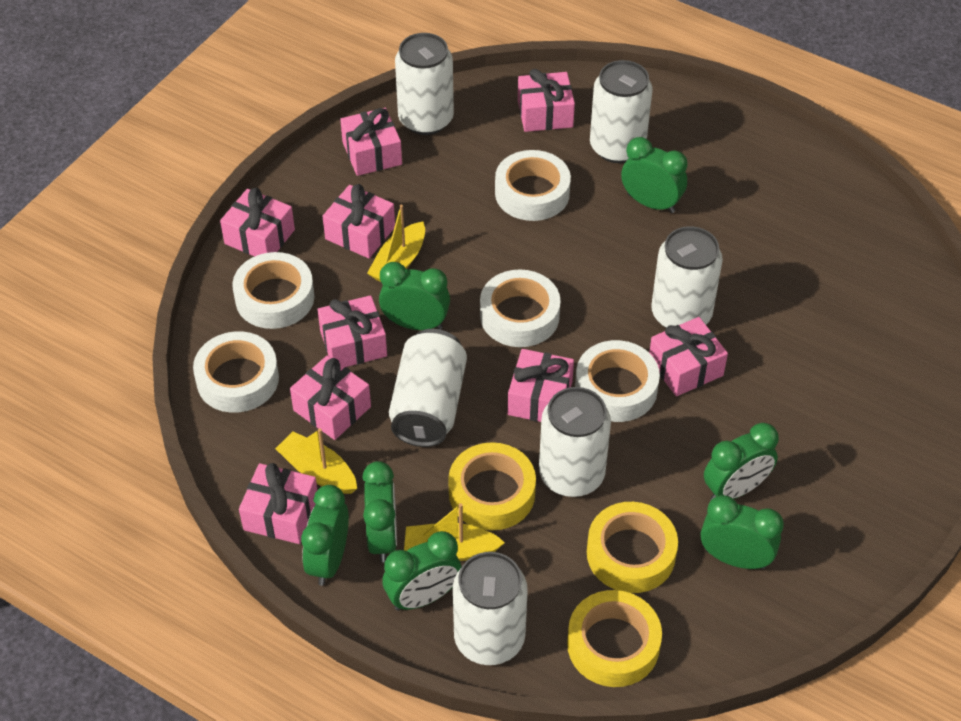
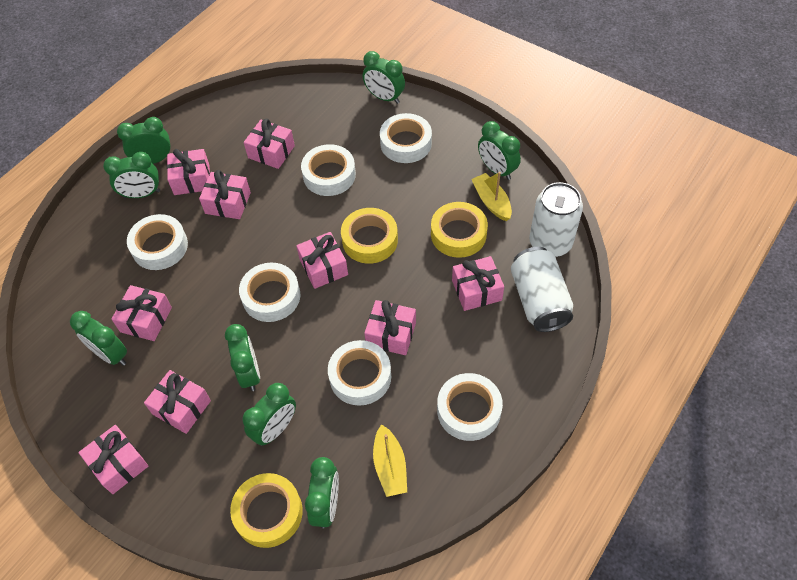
green clock: [301,485,349,586] [362,461,397,562] [379,262,450,330] [382,531,462,611] [621,137,687,213] [701,495,784,569] [704,423,779,500] = 7 -> [70,311,127,366] [103,152,160,198] [117,117,171,164] [225,324,260,391] [243,383,296,446] [305,457,339,528] [363,51,405,104] [478,121,521,180] = 8
white can: [389,329,467,447] [395,33,454,135] [453,552,528,665] [539,387,611,497] [590,60,653,163] [651,226,723,328] = 6 -> [511,247,573,332] [529,182,583,257] = 2
white tape: [193,331,279,413] [232,252,314,329] [480,270,561,347] [495,150,571,221] [575,340,660,422] = 5 -> [127,214,188,270] [239,263,300,322] [301,144,356,196] [328,340,391,406] [380,113,432,163] [437,373,503,441] = 6
yellow boat: [275,428,357,494] [367,205,425,282] [404,503,505,561] = 3 -> [373,424,407,497] [471,172,512,221] = 2

